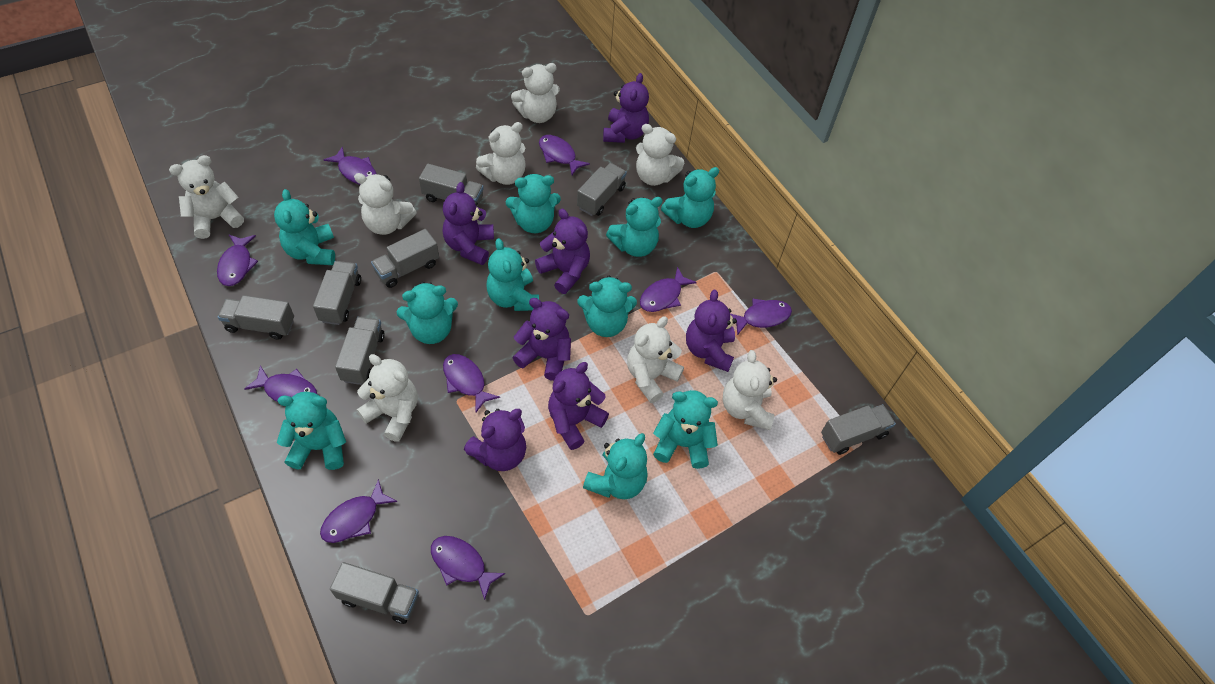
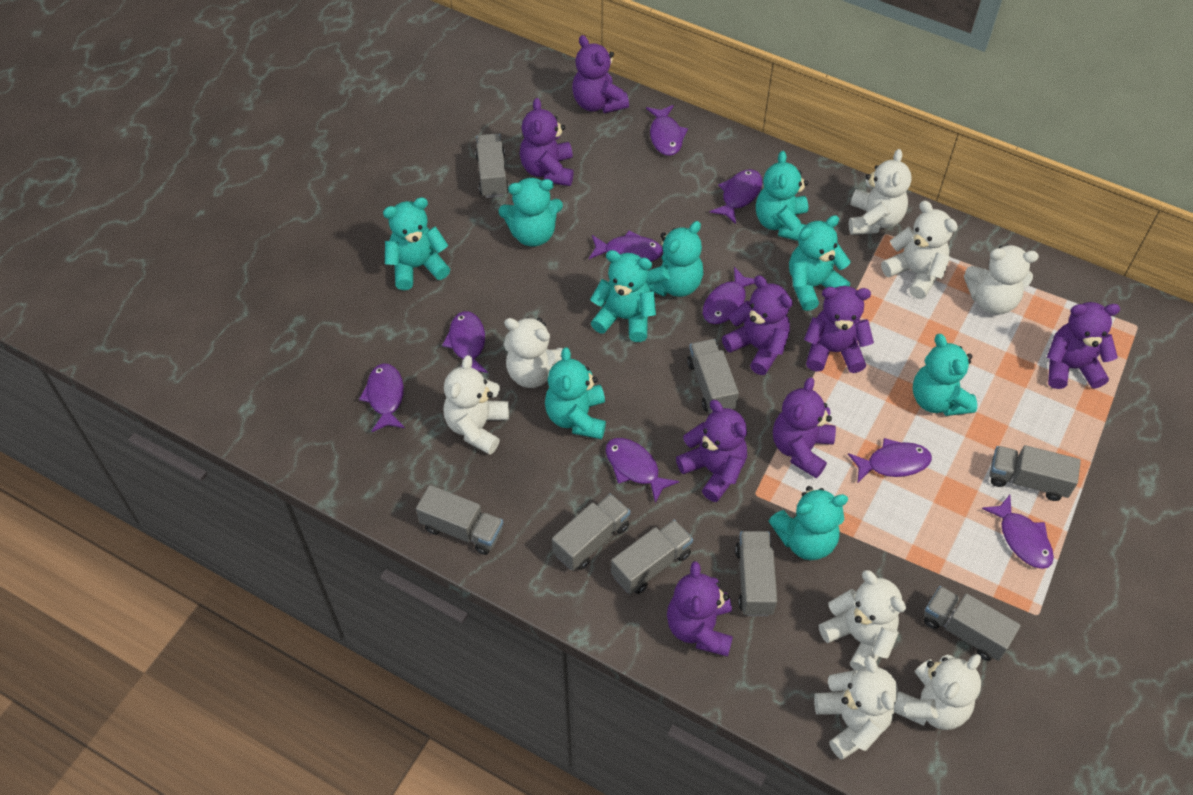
purple teddy bear: [443,182,494,265] [464,409,526,471] [513,298,571,381] [535,209,590,294] [548,362,609,450] [603,73,649,143] [686,290,737,372] = 7 -> [520,98,574,186] [572,35,629,113] [667,561,733,657] [676,400,747,502] [722,275,793,375] [773,377,836,478] [804,286,874,373] [1047,302,1120,389] = 8
turquoise teddy bear: [274,189,335,265] [277,392,346,470] [397,282,458,344] [486,238,539,311] [506,174,561,233] [577,276,637,337] [583,433,648,499] [606,197,663,257] [653,390,718,469] [661,167,719,228] = 10 -> [383,197,450,290] [499,178,563,247] [545,347,606,439] [590,250,656,342] [646,221,703,297] [756,151,809,241] [769,486,848,560] [789,215,850,311] [913,334,977,416] = 9

